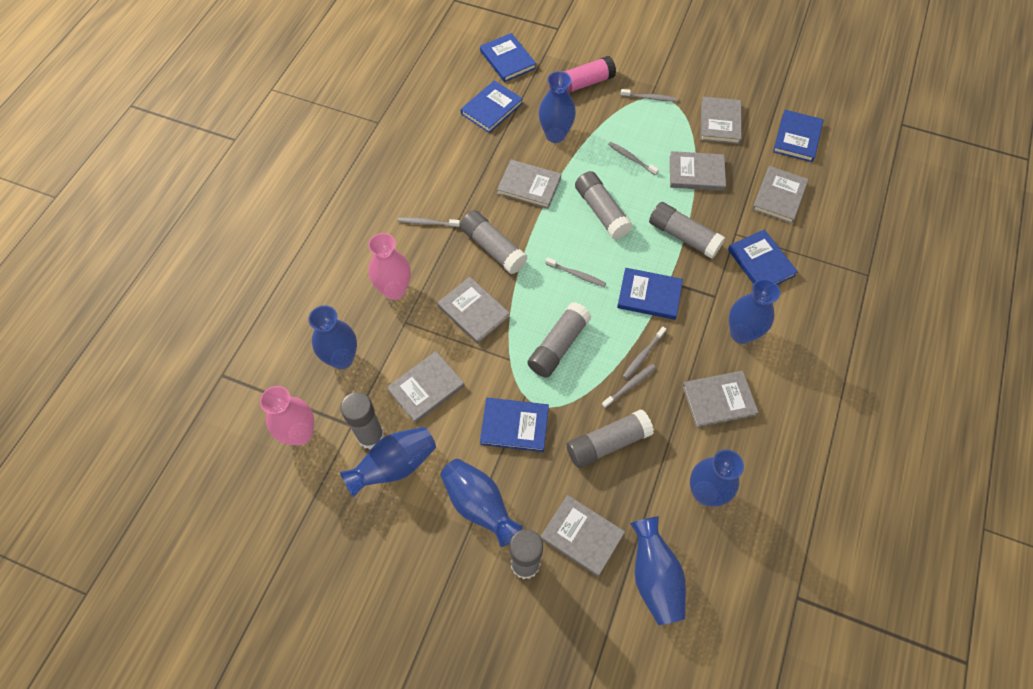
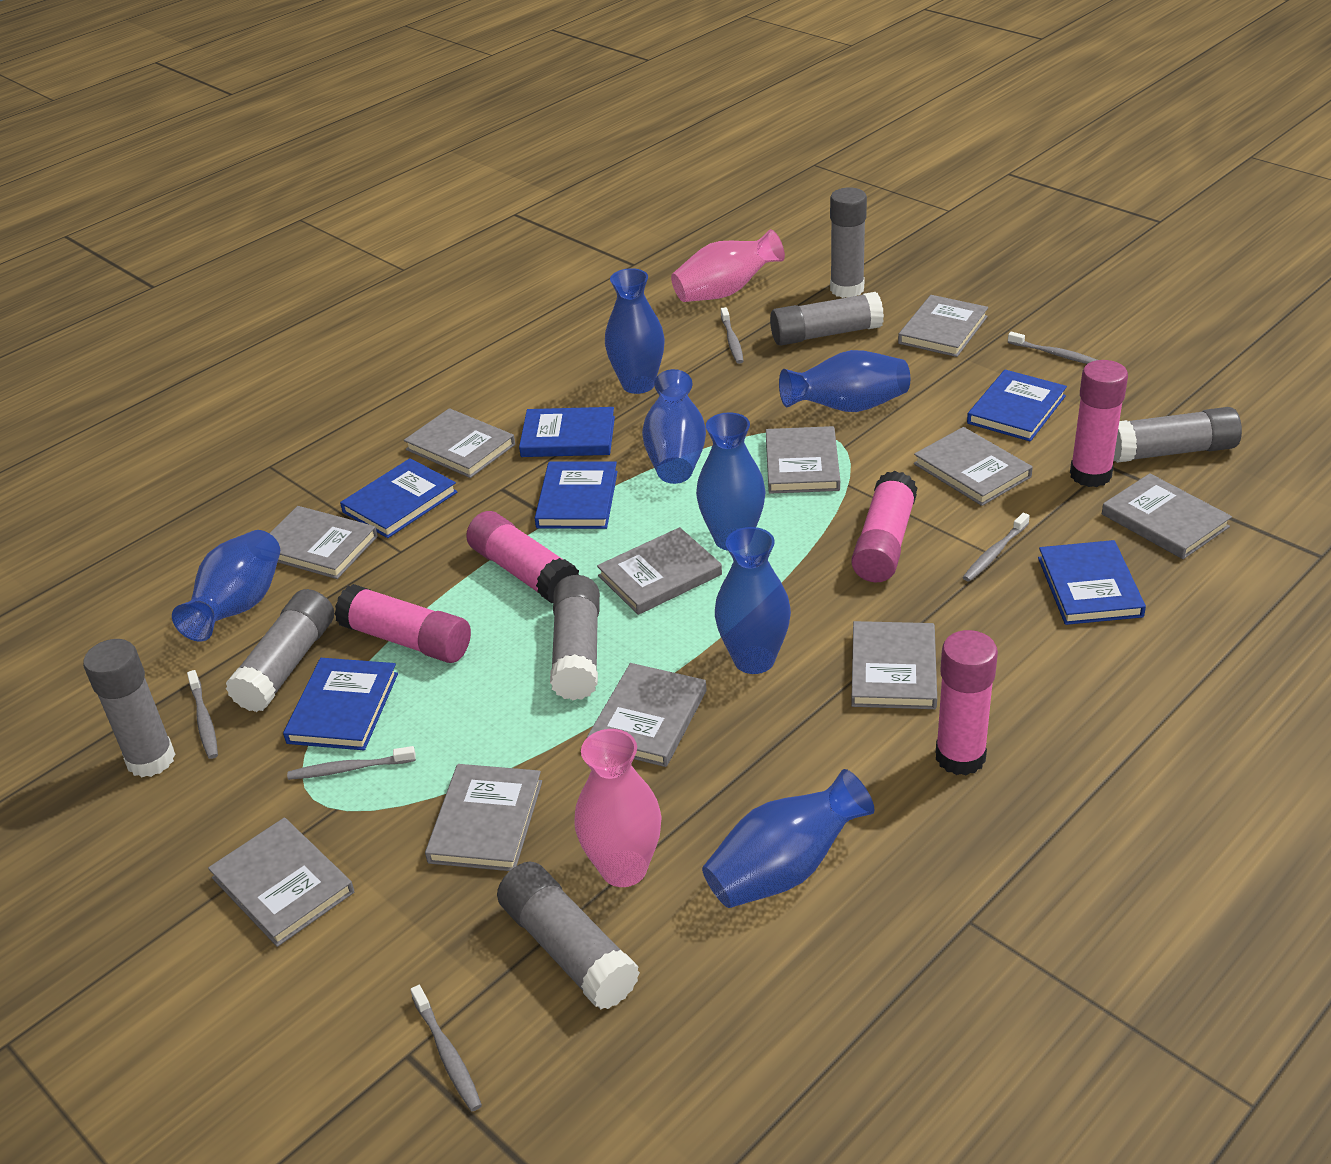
grey book: [387,351,465,423] [437,277,510,344] [497,160,561,209] [541,495,625,577] [670,151,726,191] [682,371,759,428] [700,97,742,144] [752,166,809,224] = 8 -> [208,818,354,947] [270,506,378,579] [404,408,515,478] [425,764,542,871] [587,663,706,767] [597,527,722,615] [766,426,840,494] [851,621,937,709] [898,295,988,357] [914,427,1033,506] [1102,473,1232,559] = 11
pink glue stick: [549,56,616,93] = 1 -> [335,584,471,663] [466,511,579,603] [851,471,917,583] [936,630,998,775] [1070,360,1128,487] = 5

